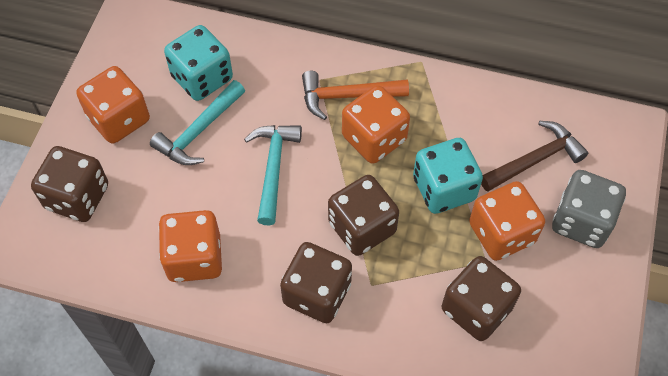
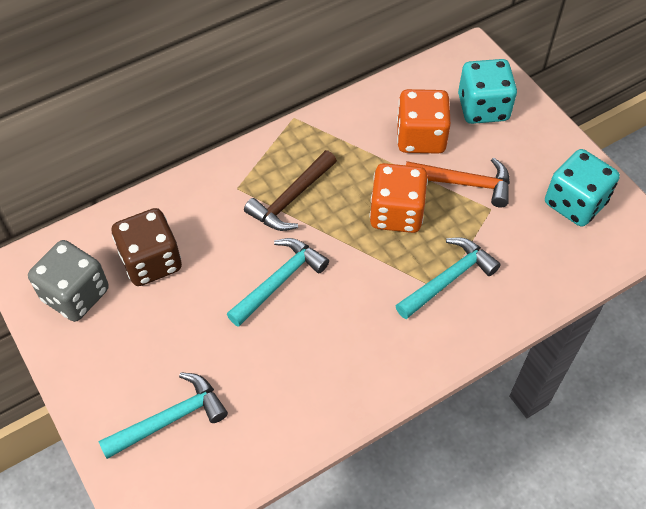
brown dice: [31,146,108,222] [280,242,352,323] [328,175,399,256] [442,256,521,341] = 4 -> [112,208,182,286] = 1
orange dice: [76,66,150,143] [158,210,222,282] [342,85,410,164] [469,181,545,261] = 4 -> [370,163,428,233] [397,89,451,154] = 2
turquoise hammer: [150,80,245,165] [244,125,302,226] = 2 -> [98,372,228,459] [227,238,329,327] [395,237,501,319] = 3

